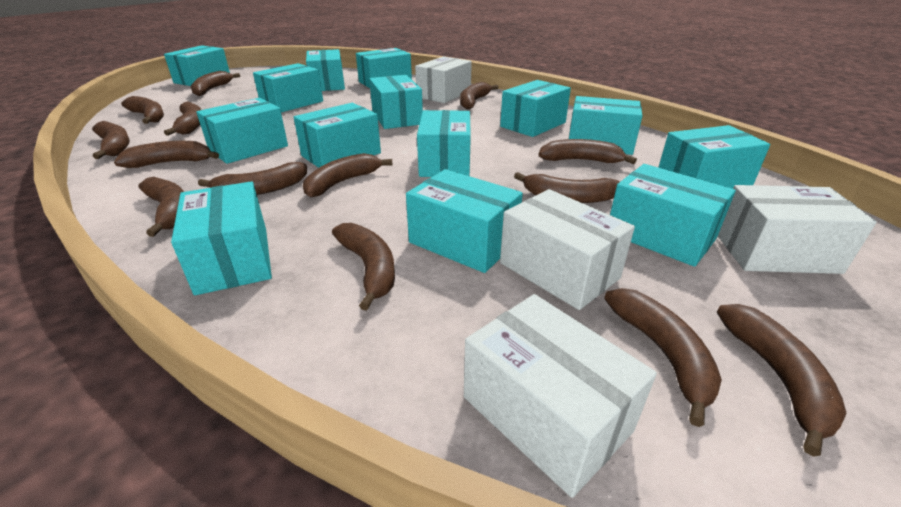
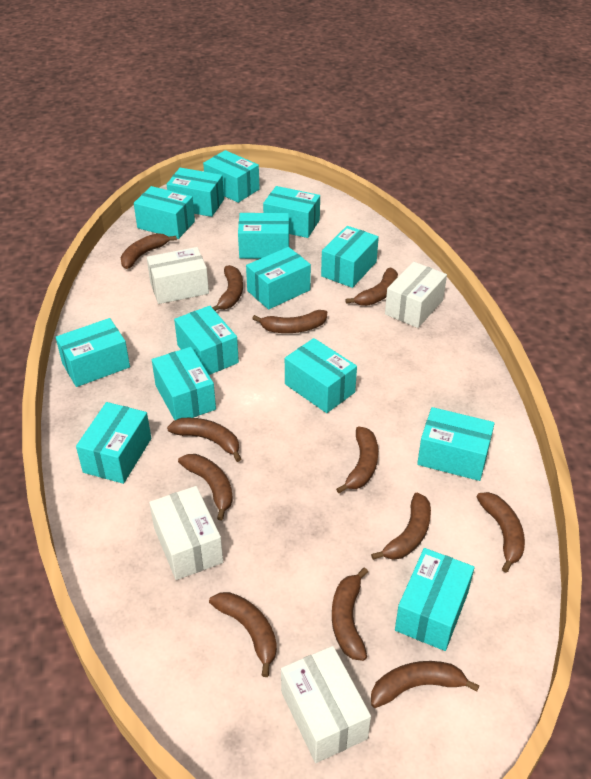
brown banana: [92,121,130,159] [114,141,219,168] [121,96,164,124] [138,177,184,237] [164,101,201,136] [190,71,240,96] [198,162,307,195] [303,153,393,197] [332,223,395,311] [460,82,499,109] [514,172,619,203] [538,139,637,164] [604,288,722,427] [717,304,847,457] = 14 -> [121,233,177,269] [167,418,241,462] [178,454,233,521] [209,592,277,677] [212,265,243,311] [252,310,327,333] [332,567,368,661] [336,426,378,493] [346,268,398,306] [371,493,431,560] [371,661,480,708] [477,492,525,572] = 12

